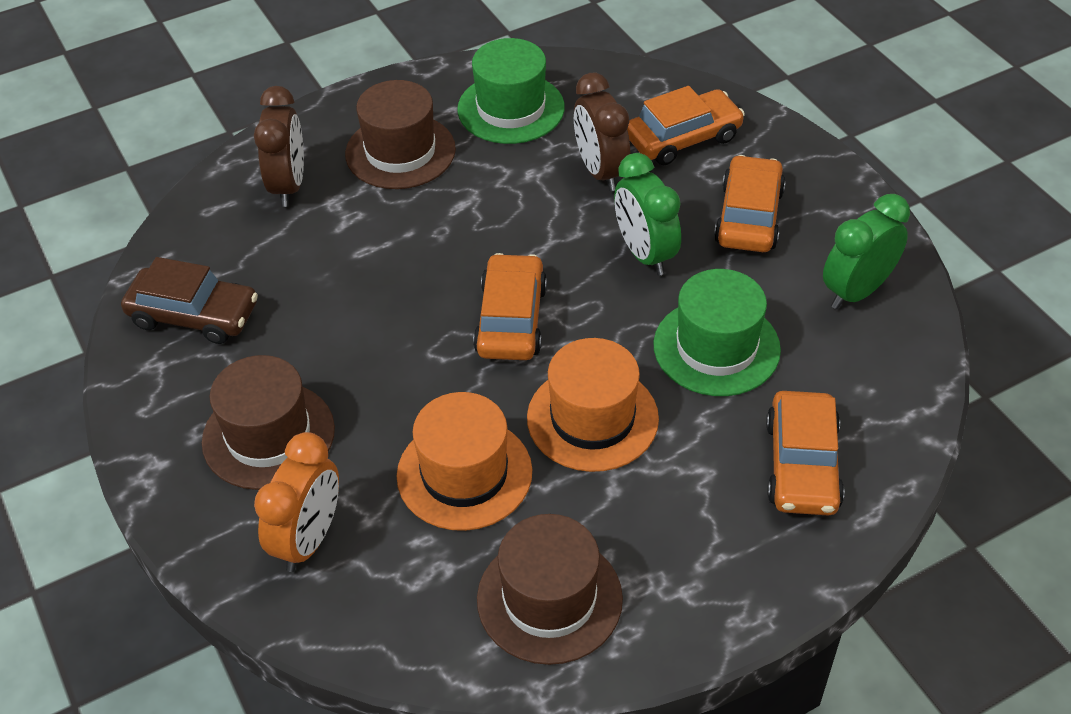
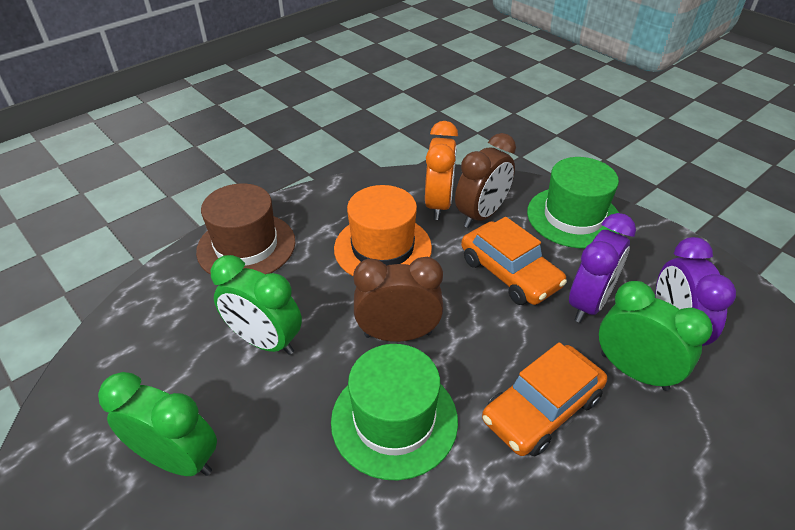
brown car: [121,257,258,344] = 1 -> none = 0
brown hat: [202,355,335,490] [345,80,456,189] [477,514,623,665] = 3 -> [196,184,296,275] = 1
green clock: [614,153,681,276] [823,194,910,309] = 2 -> [98,372,217,476] [211,255,302,355] [599,281,713,391] = 3
orange car: [473,253,547,360] [627,86,745,165] [714,155,786,252] [766,391,844,516] = 4 -> [461,217,567,305] [482,342,607,457] = 2
orange hat: [397,392,532,531] [527,338,659,472] = 2 -> [334,185,432,276] = 1
purple clock: none = 0 -> [569,213,636,323] [656,237,736,346] = 2

